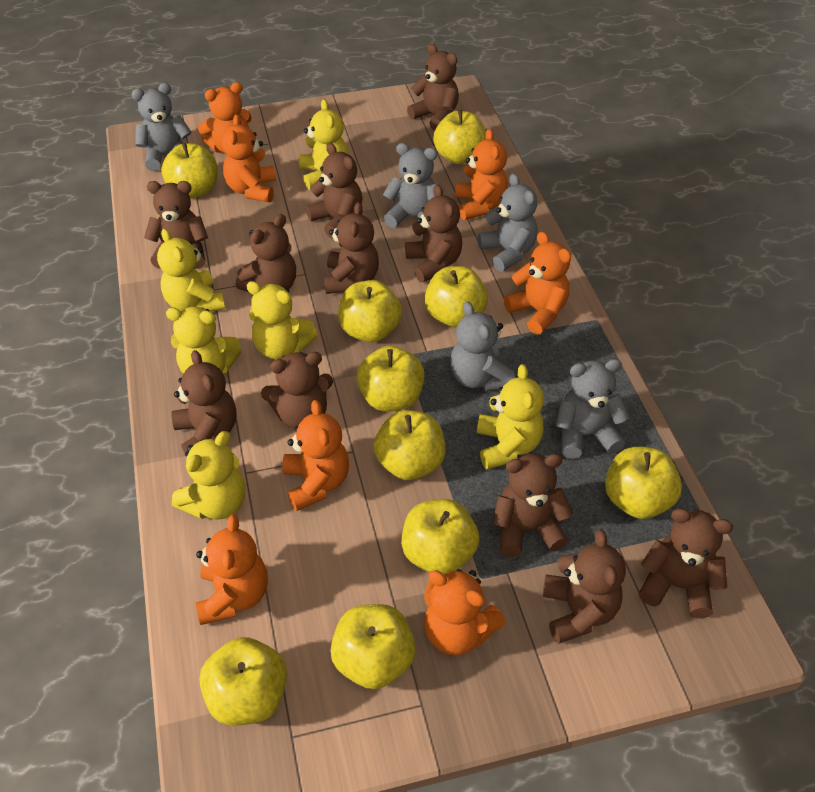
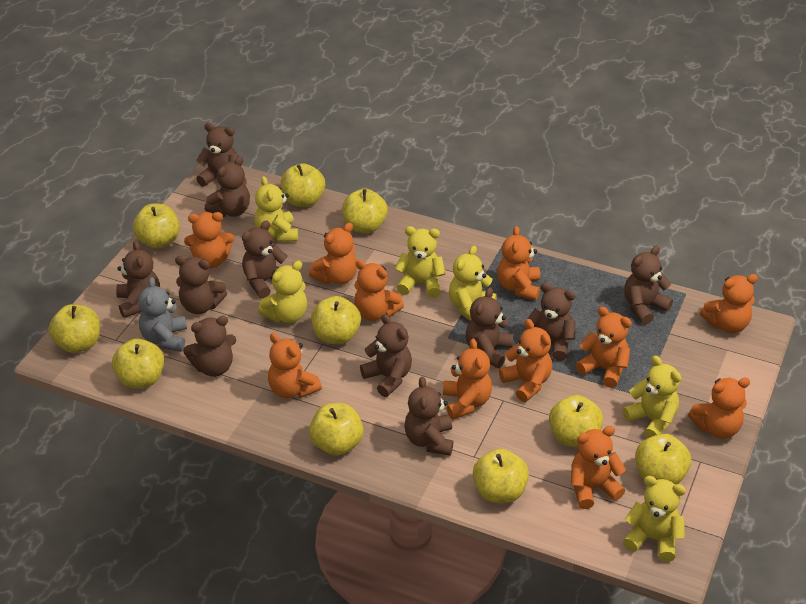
grey teddy bear: [131,83,191,171] [383,143,439,228] [450,301,515,392] [478,173,538,271] [556,359,630,459] = 5 -> [138,277,187,352] = 1
orange teddy bear: [196,514,268,625] [198,82,252,154] [222,114,276,203] [283,400,349,511] [424,569,505,656] [455,129,508,220] [504,231,571,335] = 7 -> [184,212,234,268] [268,333,322,398] [309,223,357,285] [354,260,404,321] [443,338,492,419] [497,226,540,300] [499,319,552,402] [571,426,626,509] [576,307,632,388] [688,377,750,439] [700,274,758,333] = 11

